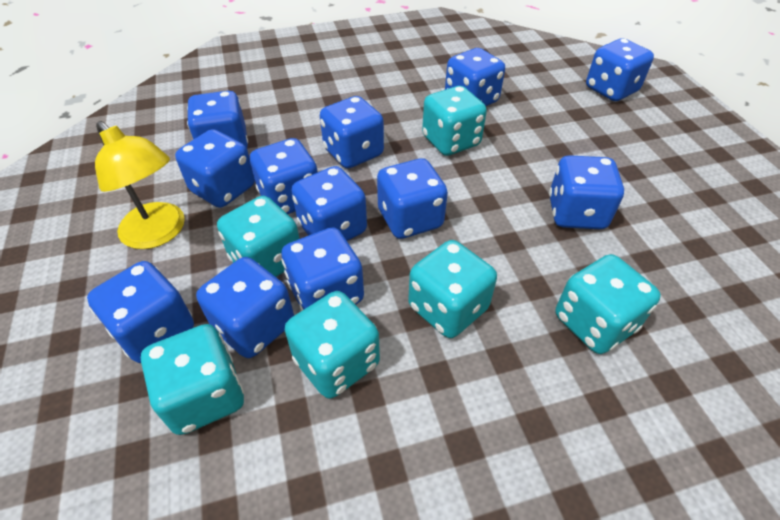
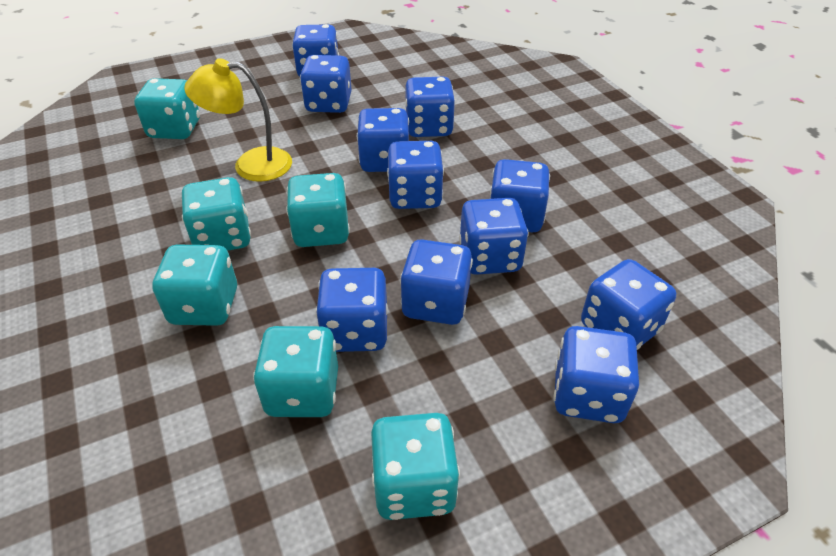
blue dice: [87,261,194,363] [175,129,255,208] [187,91,248,148] [196,257,294,358] [250,138,318,214] [281,227,364,311] [292,166,367,241] [320,96,384,168] [377,158,448,239] [445,48,505,106] [549,155,624,229] [586,38,654,101] = 12 -> [292,24,339,77] [300,55,352,113] [316,268,388,352] [357,108,409,172] [387,141,444,209] [400,239,473,325] [405,77,455,137] [459,198,528,275] [490,159,550,232] [553,326,639,423] [581,259,676,350] = 11

